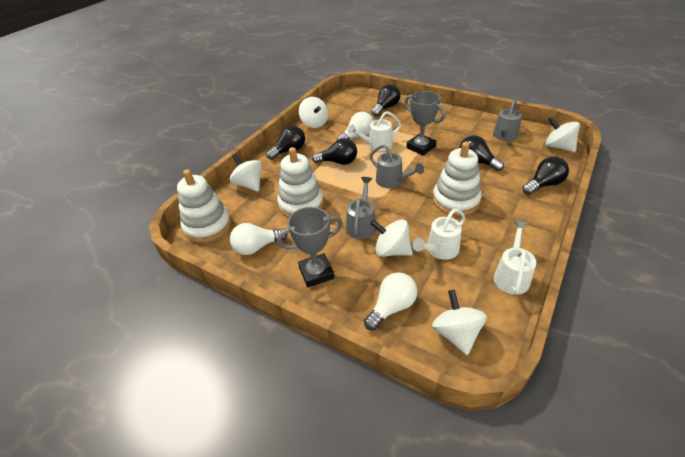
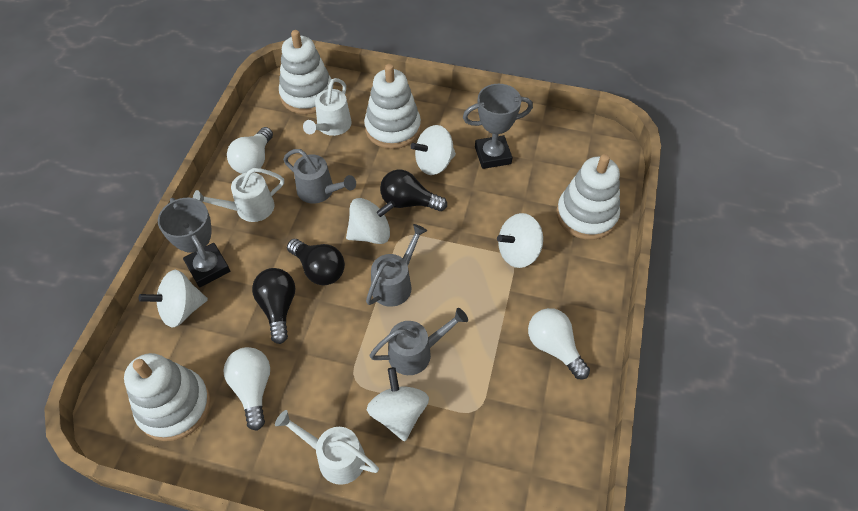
black light bulb: [266,126,305,160] [312,138,357,165] [371,84,400,116] [460,135,504,171] [522,157,569,195] = 5 -> [252,268,295,344] [287,239,345,285] [380,169,447,211] = 3
white stacking toy: [177,169,231,243] [277,147,324,218] [433,142,482,216] = 3 -> [124,353,211,441] [279,30,334,114] [364,64,421,149] [557,154,620,240] = 4

